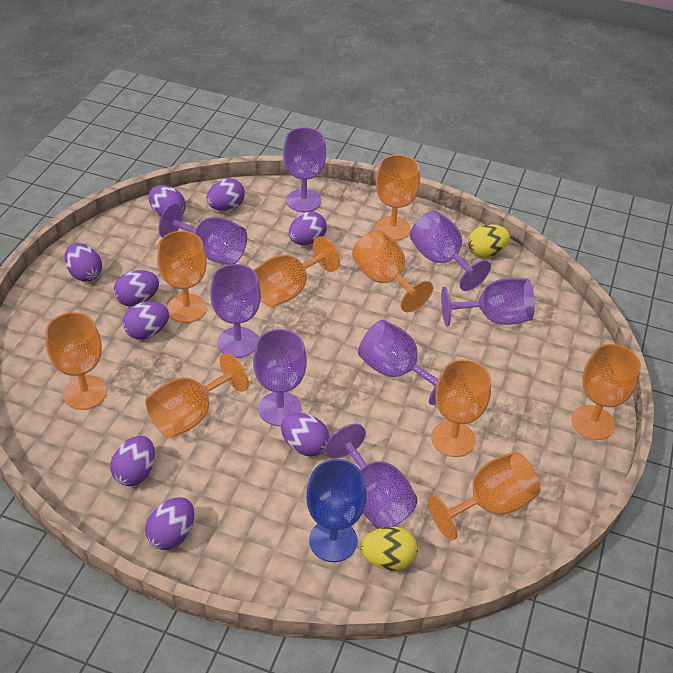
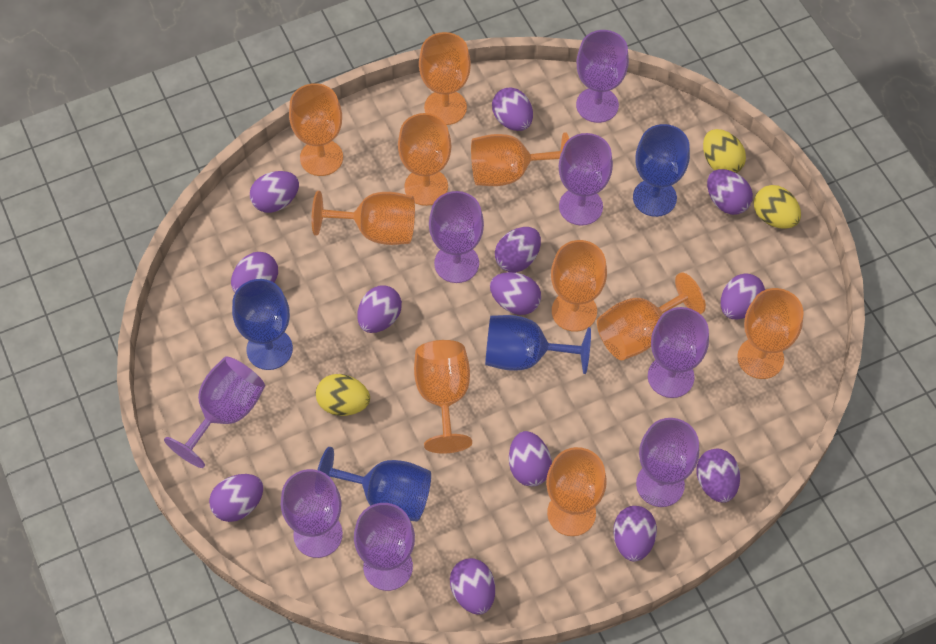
blue goblet: [306,459,367,562] = 1 -> [232,279,293,370] [318,447,431,522] [485,315,591,374] [633,124,690,217] = 4
orange goblet: [45,312,107,410] [145,353,249,438] [157,231,207,323] [254,236,340,307] [352,230,433,312] [375,154,420,241] [428,452,540,541] [431,359,491,457] [572,344,641,440] = 9 -> [289,83,343,176] [312,191,415,245] [398,113,451,206] [414,340,472,453] [419,32,471,125] [471,132,569,186] [546,447,607,536] [551,240,607,332] [597,272,706,360] [737,288,804,379] = 10
purple egg: [64,243,102,282] [110,436,155,486] [114,270,159,306] [123,302,169,339] [145,497,194,550] [149,185,186,217] [207,178,245,211] [281,413,329,456] [289,211,327,245] = 9 -> [209,474,263,522] [231,252,278,292] [250,171,299,213] [357,286,402,333] [450,558,495,615] [490,272,541,315] [492,87,533,131] [495,227,541,273] [509,431,552,487] [613,506,657,562] [696,449,740,503] [707,169,753,215] [721,273,765,319] = 13
yellow egg: [360,527,418,571] [468,224,510,257] = 2 -> [316,374,370,416] [703,129,746,173] [754,185,801,229] = 3

